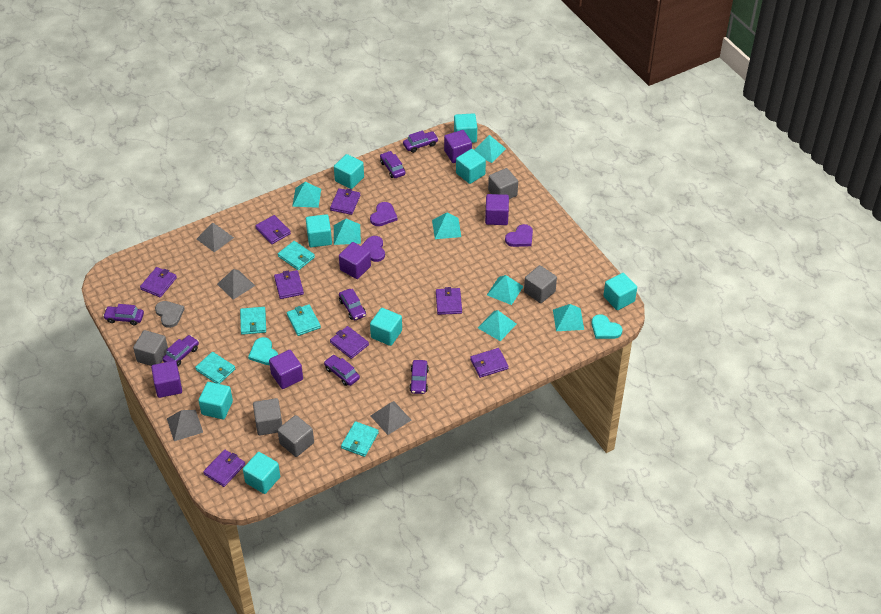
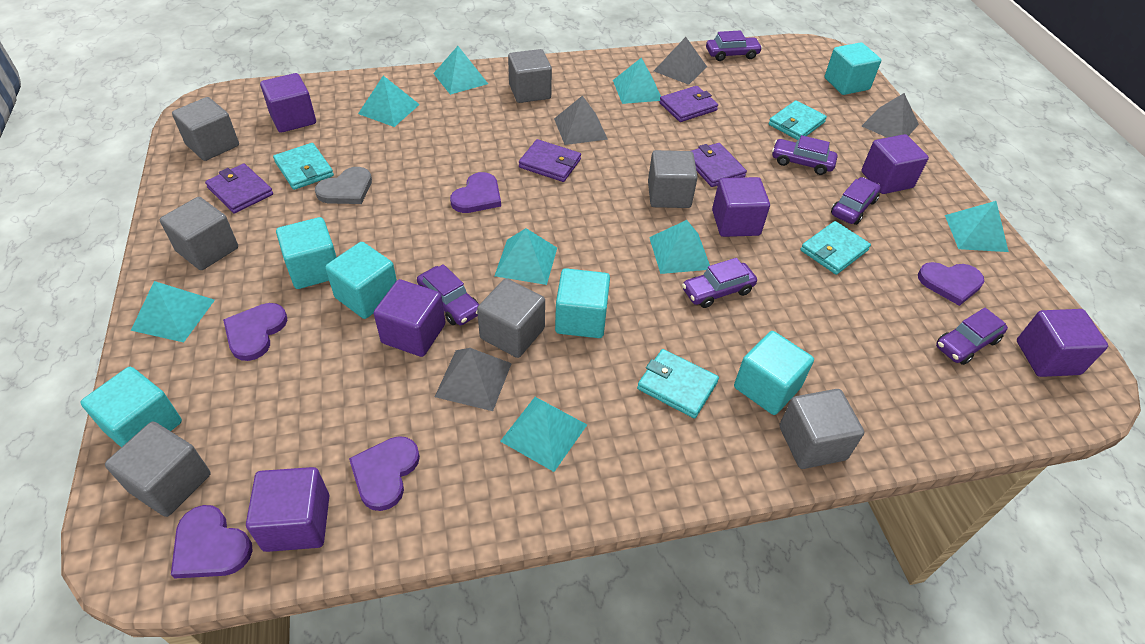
grey cube: [133,330,168,366] [253,398,282,436] [278,415,314,457] [488,168,518,199] [524,265,557,303] = 5 -> [105,421,211,517] [160,197,238,270] [172,97,239,161] [477,278,545,358] [508,49,552,103] [648,150,698,208] [779,389,864,469] = 7
purple car: [103,304,144,325] [163,335,199,366] [324,355,360,386] [339,289,366,320] [380,151,405,178] [403,130,439,153] [409,360,429,394] = 7 -> [417,264,479,325] [682,258,757,308] [706,30,762,61] [772,135,837,175] [831,177,881,225] [936,308,1008,365] = 6
purple cube: [151,361,182,398] [269,350,303,389] [339,242,371,279] [444,130,472,163] [485,194,509,225] = 5 -> [246,467,329,552] [260,73,316,133] [374,279,446,357] [712,177,770,237] [861,134,929,194] [1017,309,1108,377] = 6
purple heart: [361,236,385,262] [370,202,398,226] [505,224,533,247] = 3 -> [171,505,252,578] [223,303,287,361] [349,436,420,511] [450,172,501,213] [918,262,984,306] = 5
purple wallet: [140,267,177,297] [203,449,245,487] [255,215,291,244] [274,270,304,299] [330,188,360,215] [330,326,369,359] [436,287,462,315] [470,348,509,378] = 8 -> [205,163,273,214] [519,139,581,182] [659,86,718,122] [691,143,747,187] = 4
turquoise cube: [198,382,233,419] [243,452,280,494] [306,214,332,247] [334,154,364,189] [370,308,402,346] [454,113,477,143] [456,149,486,184] [603,273,637,310] = 8 -> [80,367,182,447] [276,217,337,289] [325,242,397,319] [555,268,610,338] [734,331,814,415] [825,42,881,95] = 6
turquoise heart: [248,337,278,365] [591,314,622,339] = 2 -> none = 0
turquoise pyramid: [292,182,321,208] [334,219,361,245] [432,212,461,239] [474,135,506,163] [478,310,516,341] [487,275,524,305] [553,304,584,331] = 7 -> [131,281,215,342] [358,76,420,127] [433,46,488,95] [495,228,557,285] [500,397,587,472] [613,58,661,104] [649,220,710,274] [945,201,1009,252] = 8
turquoise wallet: [195,352,235,384] [240,307,266,335] [278,241,315,270] [287,304,321,336] [341,421,379,457] = 5 -> [273,143,334,190] [637,349,719,418] [769,100,827,140] [800,221,871,275] = 4

